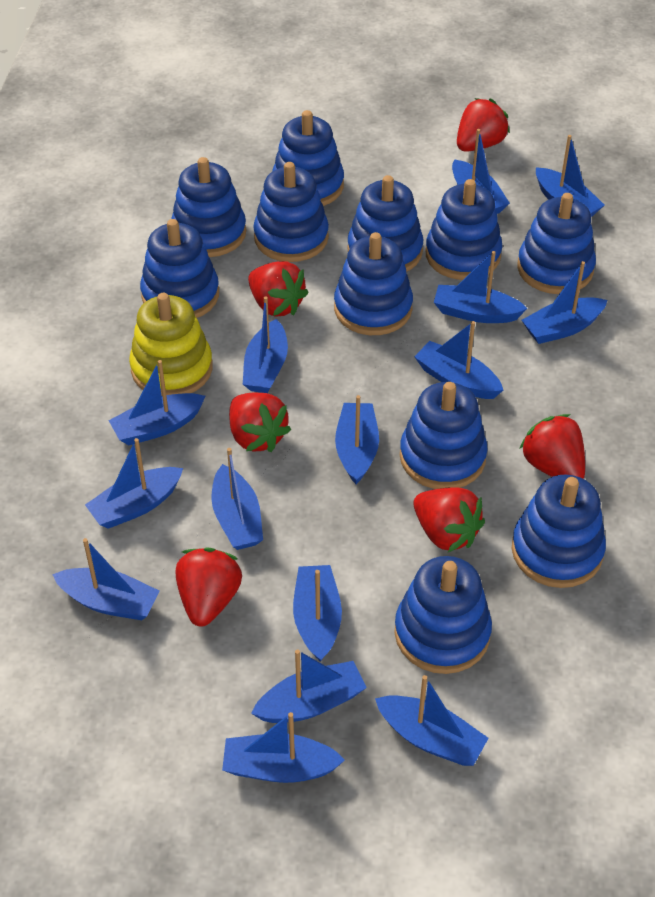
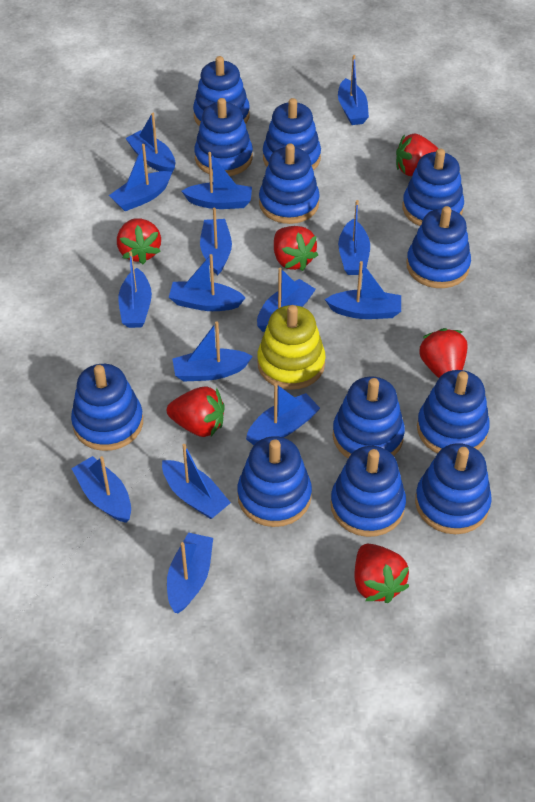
blue stacking toy: [140,219,219,318] [171,157,246,257] [253,162,329,262] [272,110,344,206] [334,232,413,335] [347,175,423,272] [394,556,492,674] [400,382,488,489] [426,179,502,280] [512,475,606,588] [517,193,596,294] = 11 -> [71,364,143,451] [193,56,250,126] [194,98,253,176] [237,436,312,527] [259,144,320,224] [263,98,321,170] [331,446,406,537] [333,377,405,458] [402,149,464,226] [406,206,471,288] [415,443,492,534] [417,370,490,453] = 12

